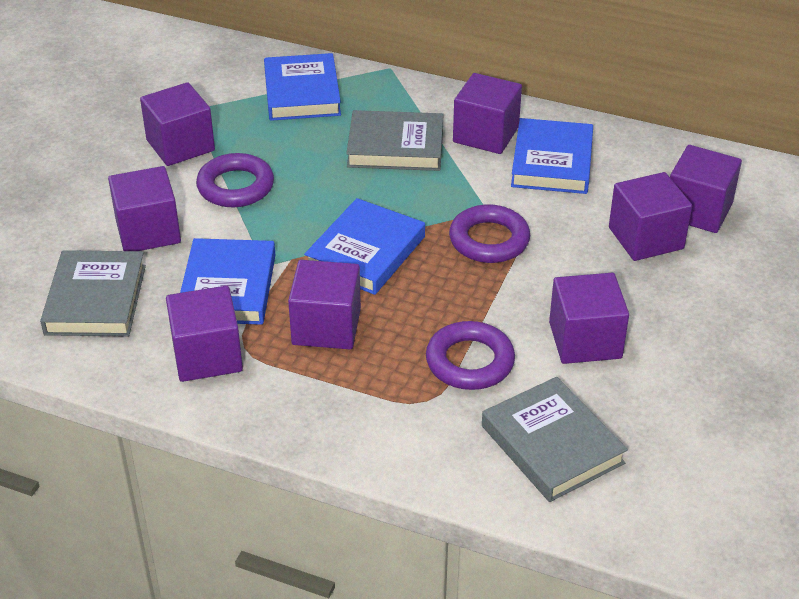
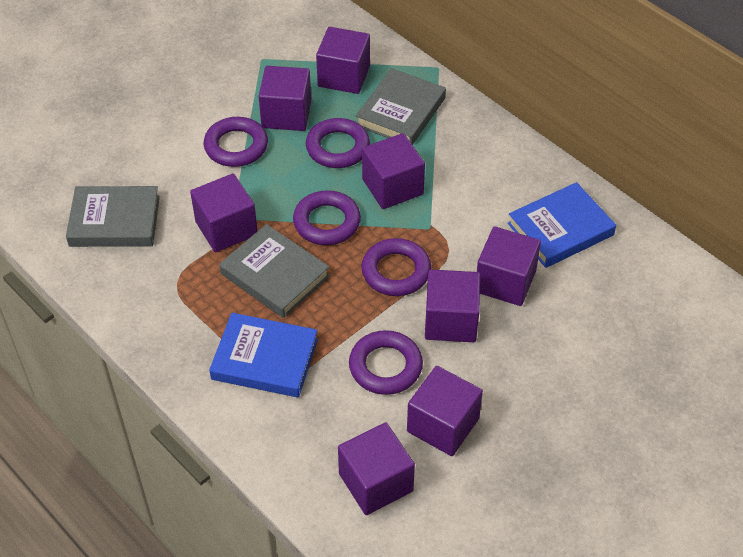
blue book: [180,238,275,325] [264,53,341,121] [304,198,425,295] [511,118,593,194] = 4 -> [209,313,318,397] [508,182,616,268] = 2
purple ring: [196,153,274,207] [426,321,515,390] [449,204,530,263] = 3 -> [204,117,268,167] [293,190,361,245] [306,118,370,168] [349,330,423,395] [361,238,431,296] = 5

